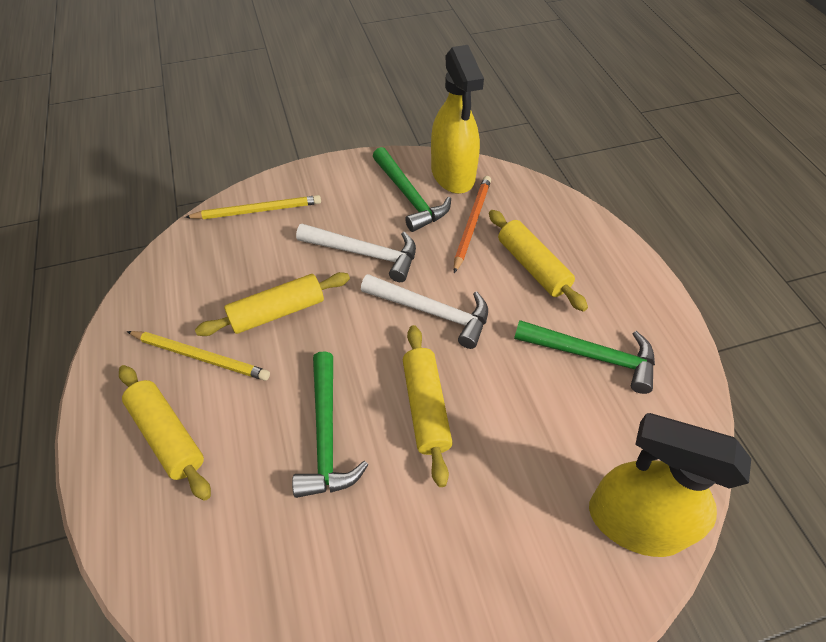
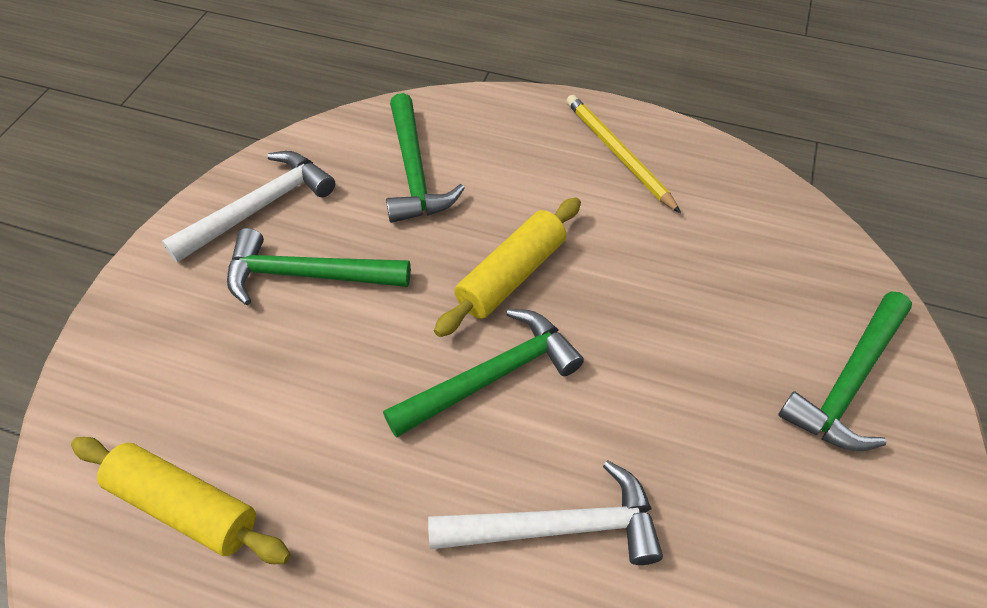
green hammer: [292,351,368,498] [373,147,451,232] [514,320,655,394] = 3 -> [227,228,411,305] [383,309,584,438] [386,93,465,223] [778,292,912,451] = 4
orange pencil: [454,176,491,273] = 1 -> none = 0
yellow pencil: [127,331,270,381] [185,195,321,219] = 2 -> [566,95,681,213] = 1
yellow rolling pin: [119,365,211,501] [195,272,350,336] [403,325,453,487] [489,210,588,312] = 4 -> [71,437,291,564] [434,197,581,337] = 2
yellow spray bottle: [431,45,484,194] [589,413,751,557] = 2 -> none = 0

